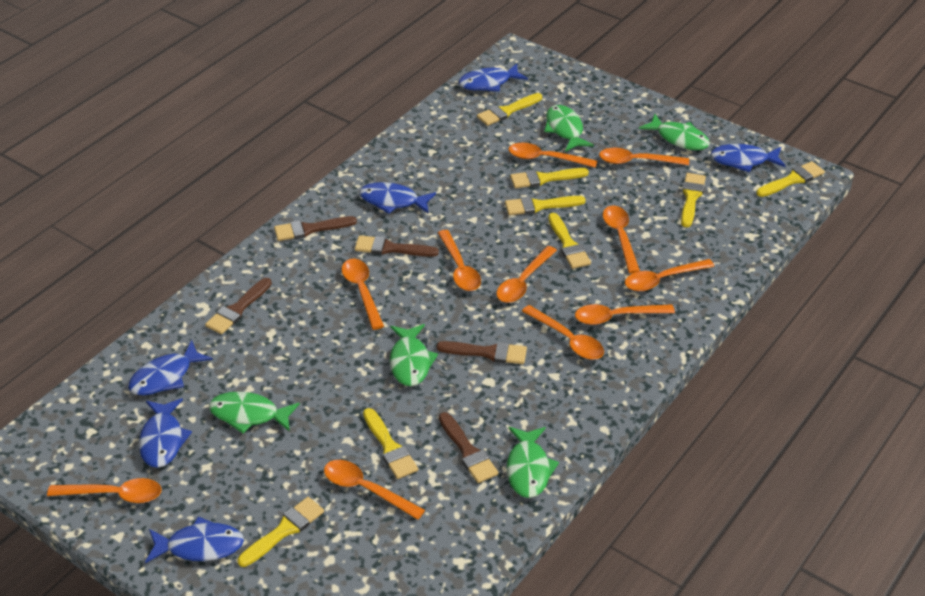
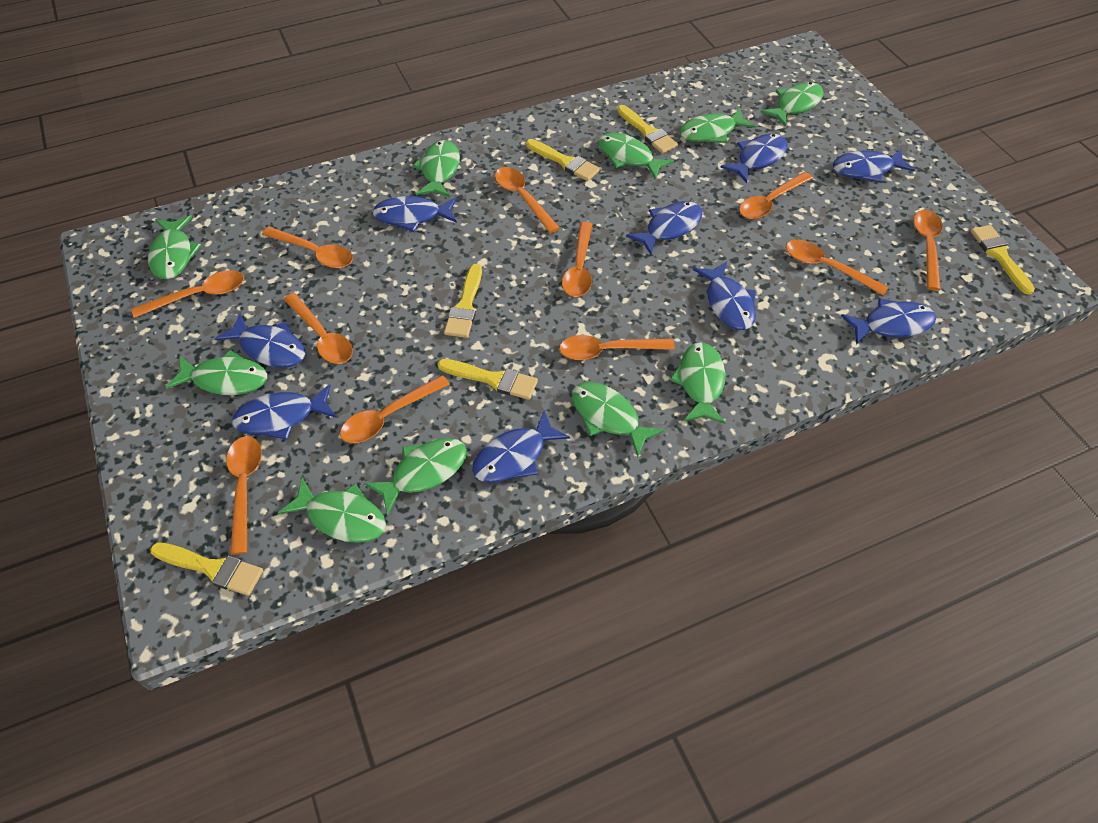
blue fish: [128,340,213,395] [139,398,192,468] [145,517,244,563] [359,182,436,214] [458,63,528,92] [710,144,786,173] = 6 -> [215,313,305,368] [232,384,337,440] [372,196,457,232] [472,410,570,483] [626,201,702,255] [693,261,756,330] [720,134,788,183] [833,149,915,183] [841,298,936,345] = 9
brown brush: [205,278,272,334] [274,216,357,241] [355,235,439,257] [436,341,527,364] [439,412,499,483] = 5 -> none = 0
green fish: [209,392,300,433] [390,324,438,386] [506,427,559,498] [544,105,594,152] [639,114,710,150] = 5 -> [148,216,201,279] [165,350,267,395] [278,477,386,543] [364,438,467,516] [412,140,460,197] [572,382,665,457] [598,132,674,179] [670,342,726,424] [679,108,756,143] [760,82,824,126] = 10
yellow brush: [238,497,324,567] [363,408,418,479] [477,93,542,126] [505,196,586,215] [510,168,589,188] [548,213,591,269] [681,173,706,227] [756,161,825,197] = 8 -> [150,542,263,596] [438,359,538,400] [444,264,482,338] [526,139,600,181] [617,105,678,154] [970,225,1035,295] = 6

